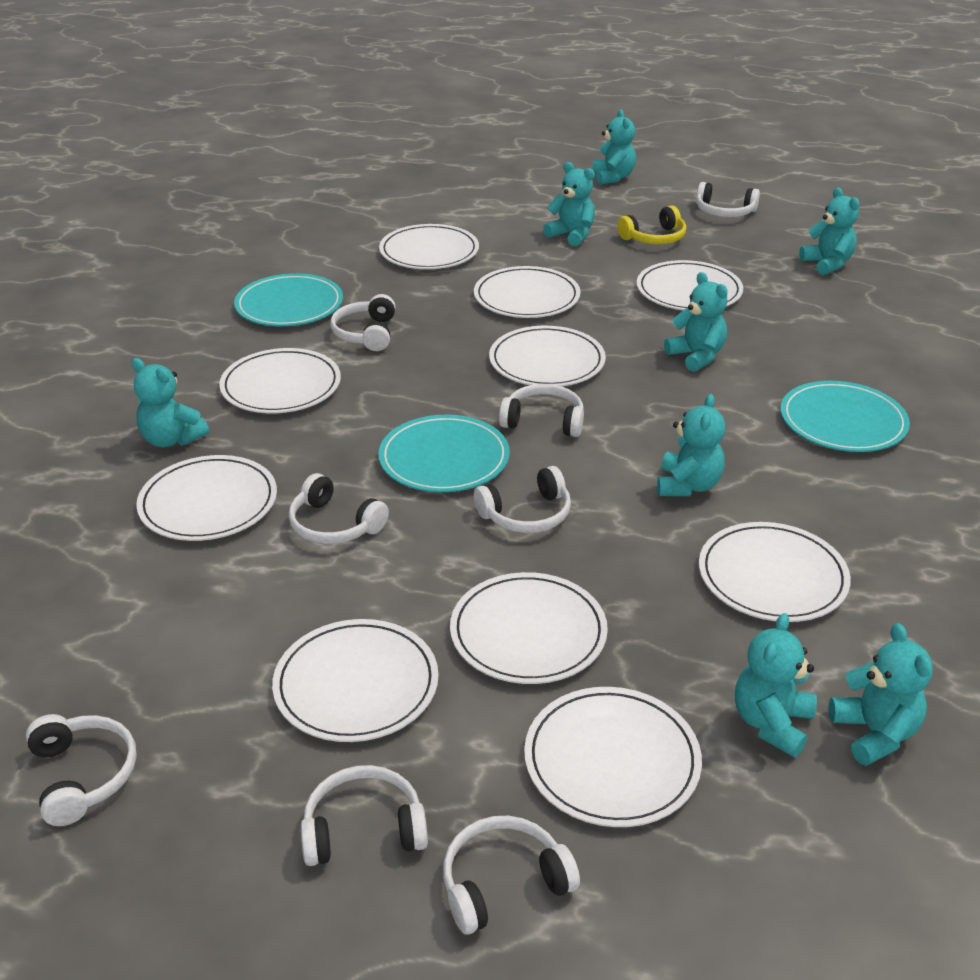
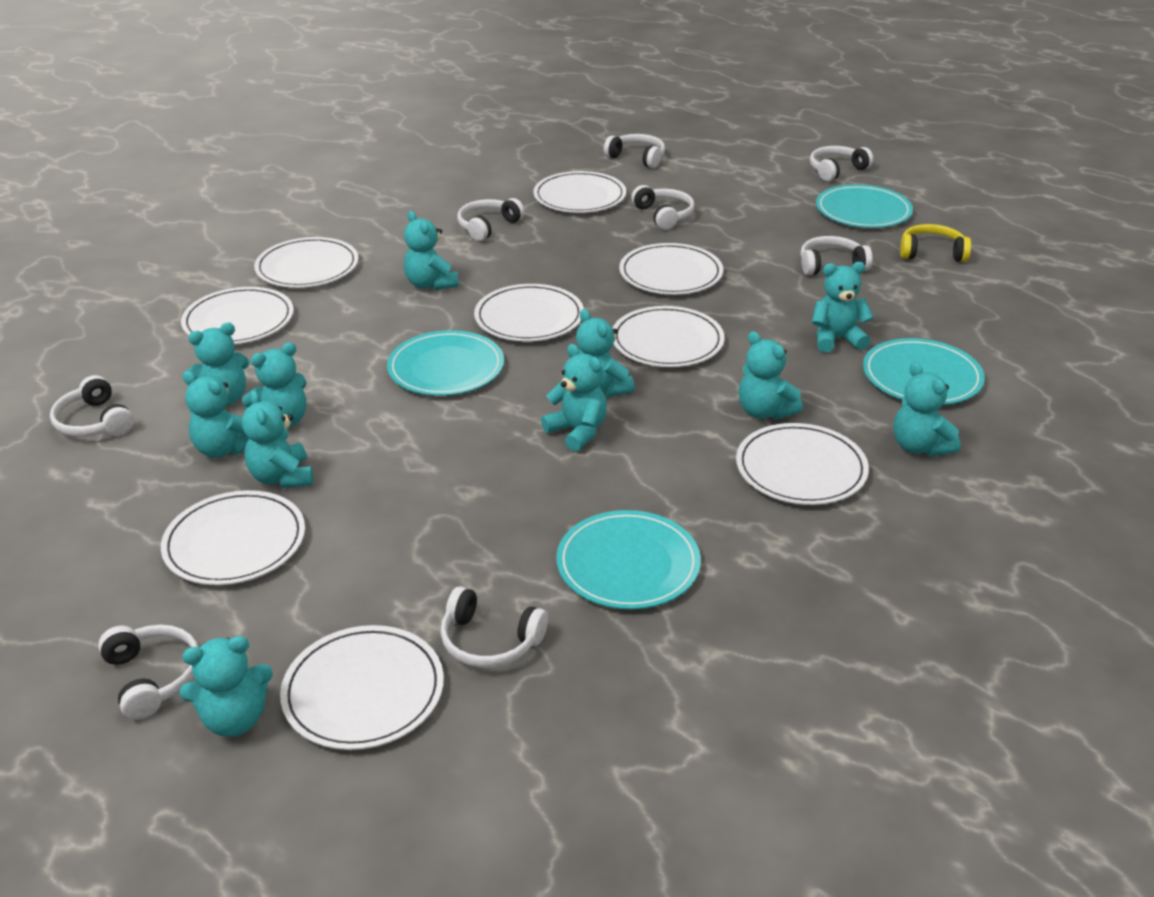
turquoise plate: [234,273,343,326] [379,415,510,492] [781,381,910,452] = 3 -> [387,330,504,396] [556,510,701,609] [816,184,913,228] [863,338,985,405] = 4
turquoise teddy bear: [132,358,209,447] [543,162,595,246] [593,110,636,185] [657,394,725,496] [664,272,728,372] [735,613,817,757] [799,188,859,275] [829,623,933,766] = 8 -> [179,636,273,737] [182,371,249,458] [187,322,250,405] [242,342,307,428] [242,390,313,488] [404,211,459,291] [541,344,607,452] [576,309,635,397] [739,331,803,420] [812,262,873,353] [893,362,961,456] = 11
white plate: [136,455,277,541] [219,348,341,413] [272,619,439,742] [379,224,479,269] [450,572,608,684] [474,266,580,318] [489,326,606,386] [524,687,702,827] [637,260,743,310] [699,522,851,622] = 10 -> [161,490,305,585] [181,287,294,344] [254,237,358,288] [280,625,444,750] [474,284,584,341] [533,171,626,213] [612,306,724,367] [619,243,723,295] [736,423,869,505] = 9

